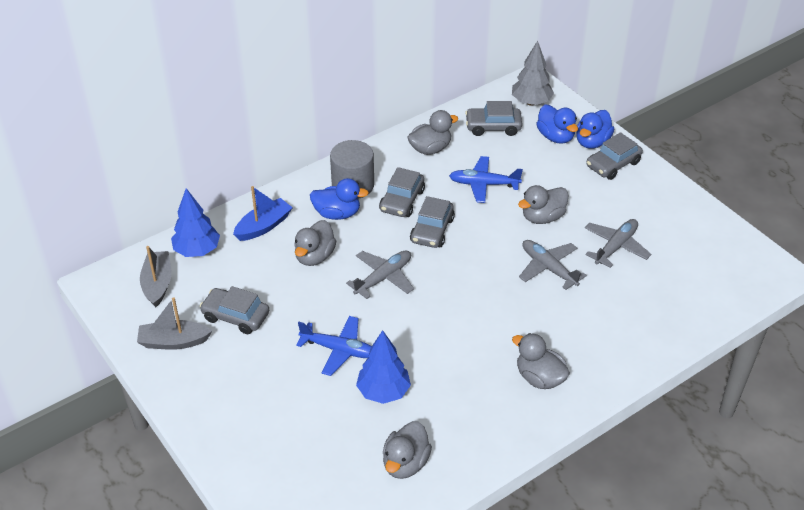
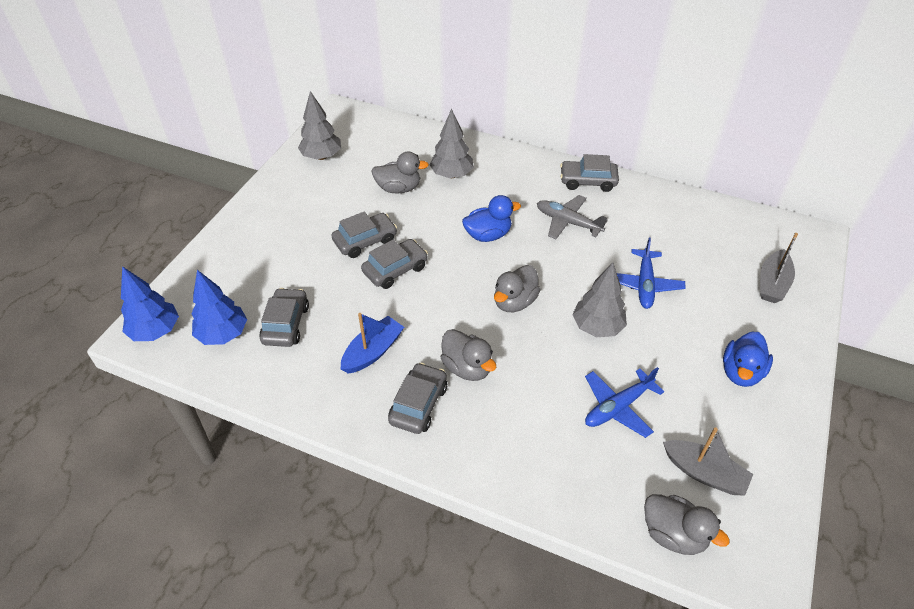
blue duck: [310,178,369,220] [536,105,578,144] [576,110,614,149] = 3 -> [462,195,521,242] [723,332,773,387] = 2
grey cylinder: [330,140,374,199] = 1 -> none = 0
grey duck: [294,220,336,266] [383,421,432,479] [407,110,458,155] [512,333,570,389] [518,185,569,224] = 5 -> [371,151,429,194] [441,329,496,381] [494,265,541,312] [644,494,730,555] = 4
grey plane: [346,251,414,299] [519,240,587,290] [585,219,651,268] = 3 -> [537,195,608,239] = 1
grey tree: [512,41,554,106] = 1 -> [298,91,341,160] [429,109,474,178] [572,263,627,337] = 3

